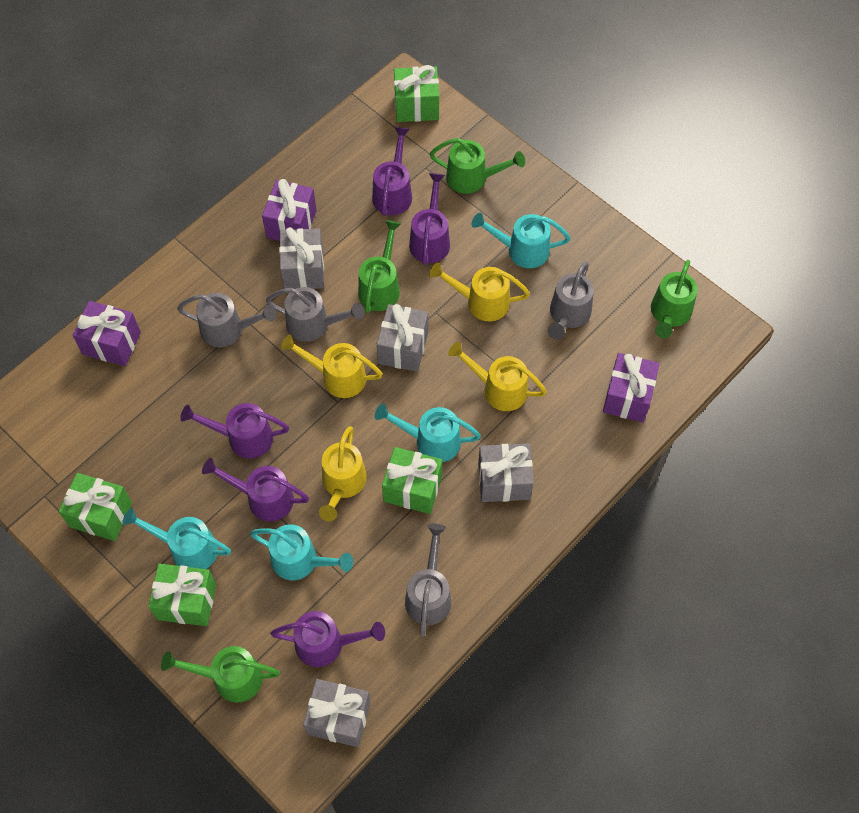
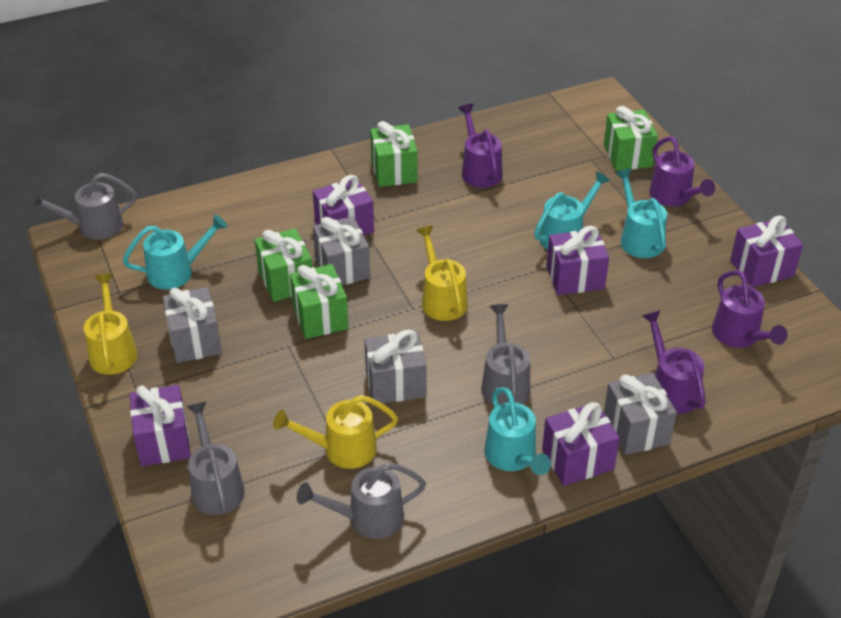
green watering can: [161,646,280,703] [358,220,401,313] [430,138,525,194] [651,260,698,338] = 4 -> none = 0
purple gift: [72,301,141,366] [262,179,317,241] [603,353,659,422] = 3 -> [129,385,191,467] [313,175,374,236] [542,402,620,486] [546,226,609,295] [730,215,803,287] = 5
purple watering can: [180,403,289,458] [202,458,309,522] [270,611,385,667] [372,127,412,216] [409,173,450,265] = 5 -> [458,104,502,188] [642,311,705,414] [649,136,715,206] [712,270,788,348] = 4
yellow watering can: [281,335,383,398] [319,426,367,521] [429,263,530,321] [448,342,547,411] = 4 -> [84,273,138,375] [273,395,398,469] [416,225,468,321] = 3

